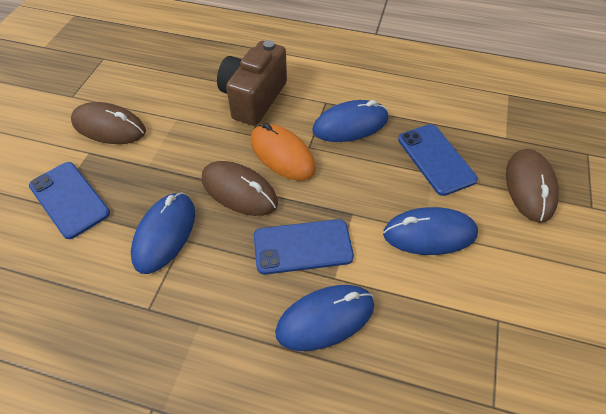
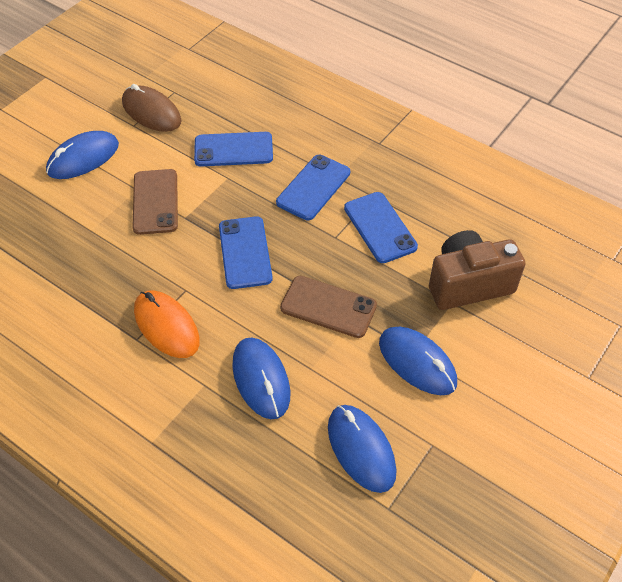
blue phone: [29,162,110,239] [254,219,354,275] [398,124,478,196] = 3 -> [194,132,273,167] [219,216,273,289] [276,155,350,220] [344,192,418,263] = 4
brown mouse: [71,102,146,144] [202,161,278,216] [506,149,559,223] = 3 -> [122,84,182,132] = 1
brown phone: none = 0 -> [132,169,178,235] [280,276,377,338] = 2

